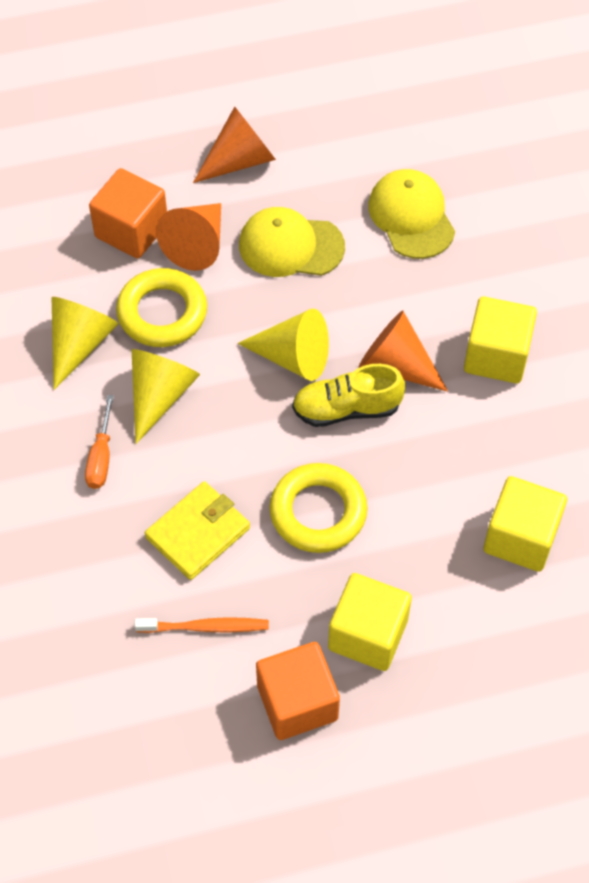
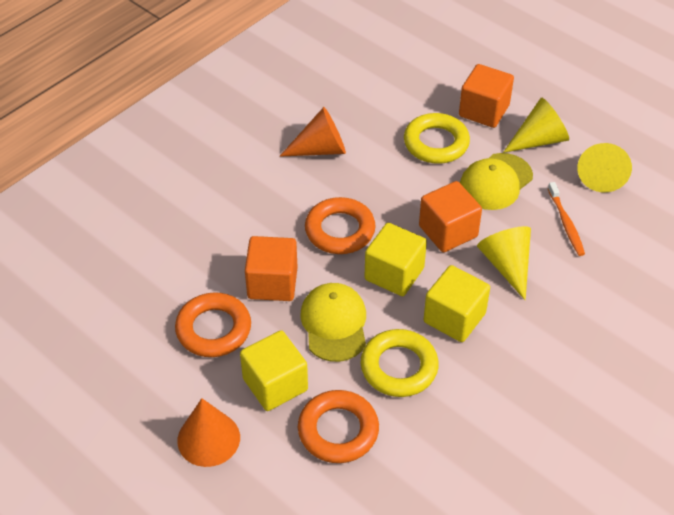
orange cone: [156,203,221,271] [193,107,276,183] [358,311,448,392] = 3 -> [177,398,240,467] [280,107,346,157] = 2
orange cube: [89,168,167,258] [256,642,340,740] = 2 -> [245,236,297,301] [419,181,482,252] [459,64,514,128] = 3
orange ring: none = 0 -> [175,292,251,357] [298,390,379,463] [305,197,376,254] = 3
orange screwdriver: [85,395,114,489] = 1 -> none = 0
yellow shoe: [292,364,405,427] = 1 -> none = 0
yellow wallet: [145,481,250,580] = 1 -> none = 0

